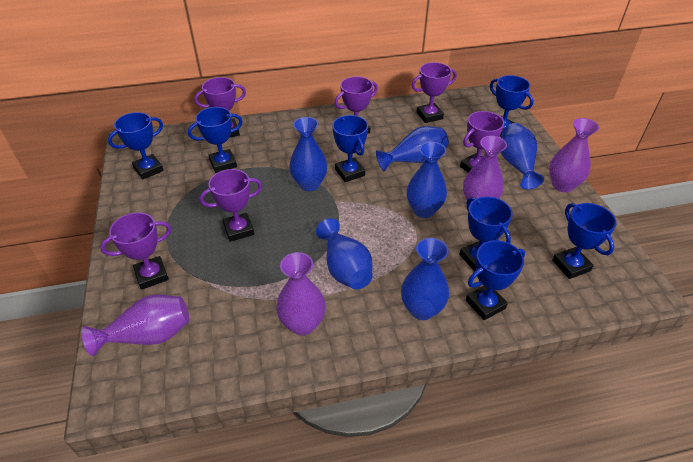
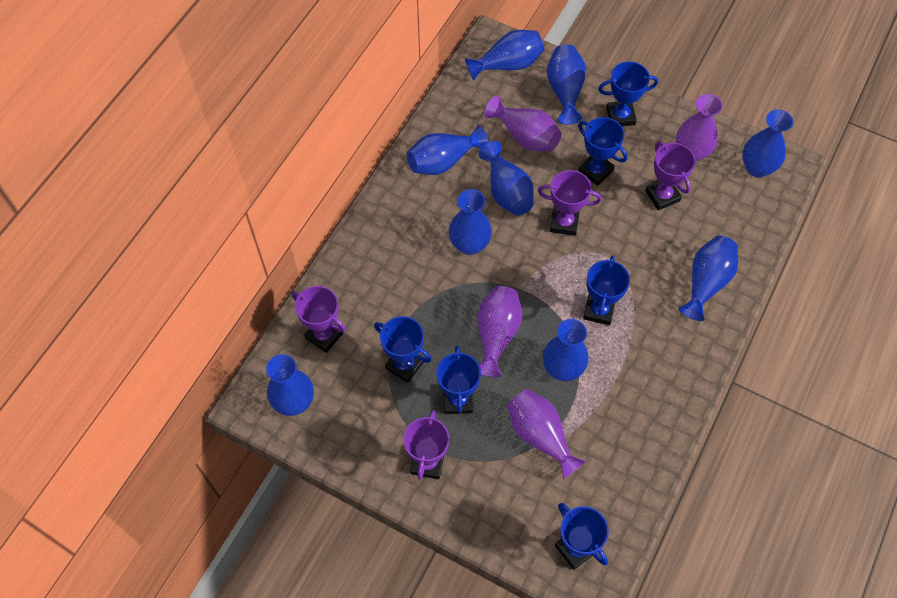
blue trophy: [108,112,164,179] [188,107,243,173] [332,115,368,182] [459,196,513,272] [466,240,525,320] [490,75,534,136] [552,203,617,279] = 7 -> [374,316,431,383] [436,346,481,414] [555,503,609,570] [578,117,628,186] [583,255,630,325] [598,62,658,126] = 6
blue vase: [289,117,328,191] [316,218,373,289] [376,126,449,172] [401,238,449,320] [407,142,447,218] [501,123,544,190] = 6 -> [266,354,314,416] [407,126,488,175] [449,189,492,255] [465,30,544,81] [479,141,534,215] [543,319,589,381] [547,44,586,125] [679,235,738,321] [742,110,793,178] = 9
purple trophy: [100,212,172,290] [194,77,246,138] [200,169,262,242] [335,77,378,134] [411,62,457,123] [460,111,504,173] = 6 -> [292,286,346,353] [403,410,449,479] [538,170,602,236] [645,141,696,210] = 4

